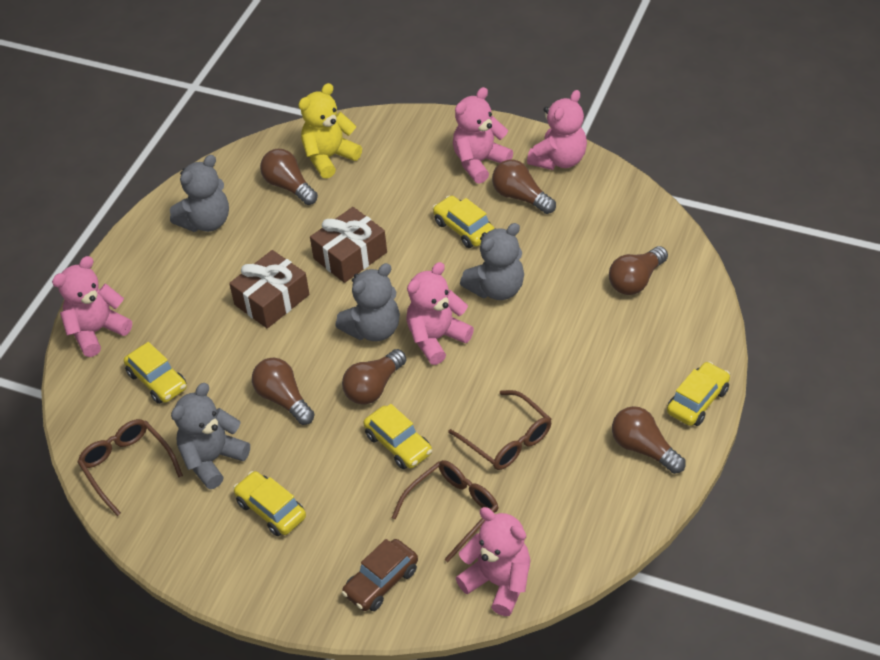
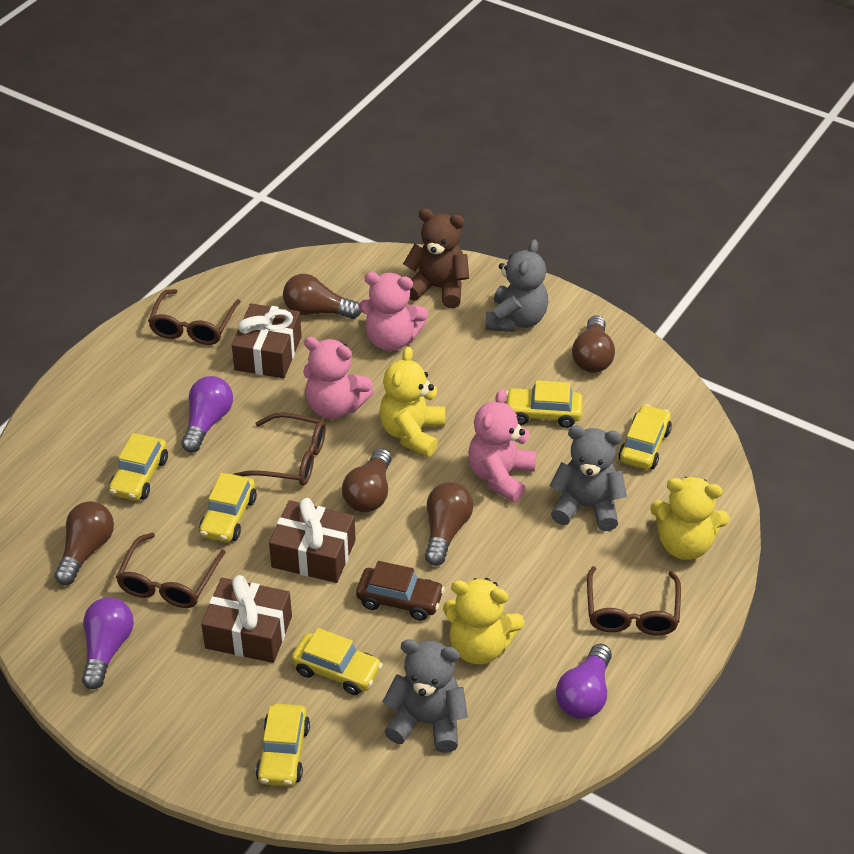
brown gift: [229,250,309,329] [310,207,387,283] = 2 -> [201,575,292,663] [232,303,302,378] [269,498,356,583] = 3
brown glasses: [77,419,183,516] [392,460,498,562] [448,390,551,470] = 3 -> [116,533,226,608] [148,289,241,345] [233,412,326,486] [587,566,681,635] = 4
brown light bulb: [252,358,315,425] [260,149,318,205] [342,349,406,405] [492,160,556,214] [609,246,668,295] [612,406,686,474] = 6 -> [54,501,114,585] [283,274,362,319] [342,448,392,512] [425,482,473,566] [572,315,615,373] = 5
brown teddy bear: none = 0 -> [403,209,469,308] = 1
grey teddy bear: [170,155,229,232] [171,383,250,489] [335,263,400,341] [460,223,524,300] = 4 -> [382,639,468,753] [485,239,549,332] [550,426,627,531] = 3
pink teddy bear: [52,256,132,357] [406,262,474,365] [453,87,513,184] [456,507,530,616] [527,90,587,170] = 5 -> [303,337,374,419] [359,272,428,351] [468,389,537,502] = 3
purple light bulb: none = 0 -> [82,597,134,689] [181,376,233,453] [556,644,612,719] = 3
yellow car: [124,342,187,404] [233,471,306,536] [363,404,432,469] [433,195,495,248] [667,361,730,426] = 5 -> [109,433,168,501] [199,473,257,542] [256,704,310,786] [292,628,383,695] [506,381,583,428] [618,404,672,469] = 6
yellow teddy bear: [298,83,362,179] = 1 -> [379,347,445,457] [443,578,524,664] [650,477,730,560] = 3

